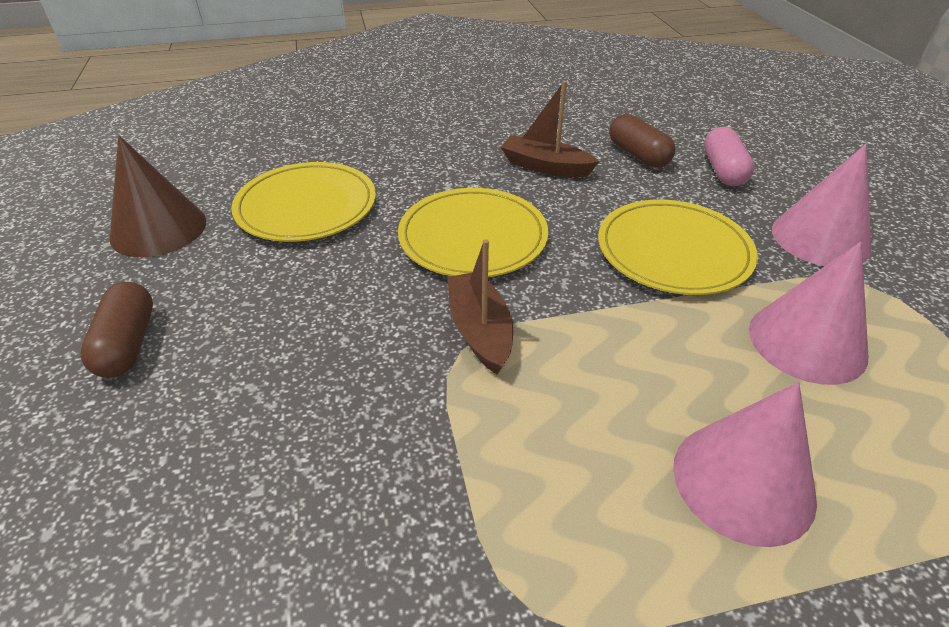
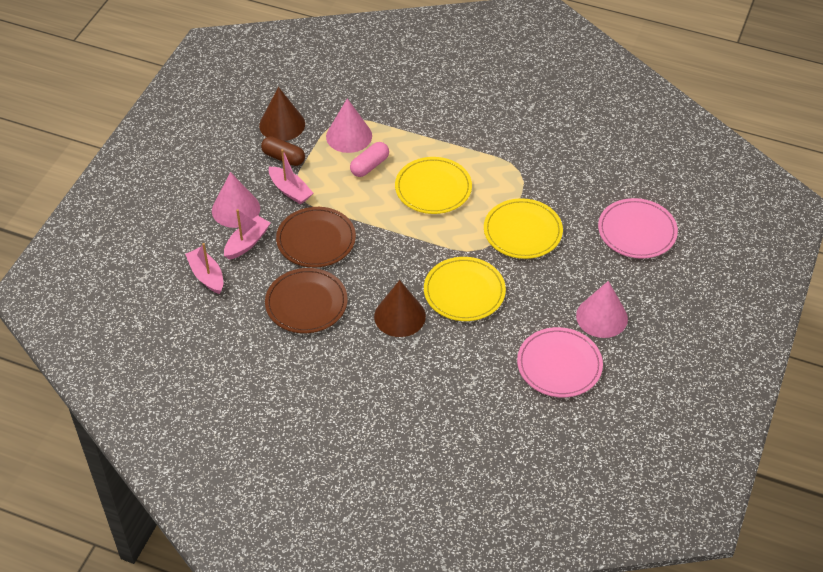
brown boat: [447,239,513,374] [501,81,600,177] = 2 -> none = 0
brown capsule: [80,282,153,378] [609,114,675,168] = 2 -> [261,136,305,166] = 1
brown cone: [110,136,207,257] = 1 -> [259,87,305,141] [374,280,426,337] = 2
brown plate: none = 0 -> [265,268,348,333] [276,207,356,268] = 2
pink boat: none = 0 -> [185,243,223,294] [224,209,270,260] [269,149,313,204] = 3
pink plate: none = 0 -> [517,327,603,397] [598,198,678,259] = 2

